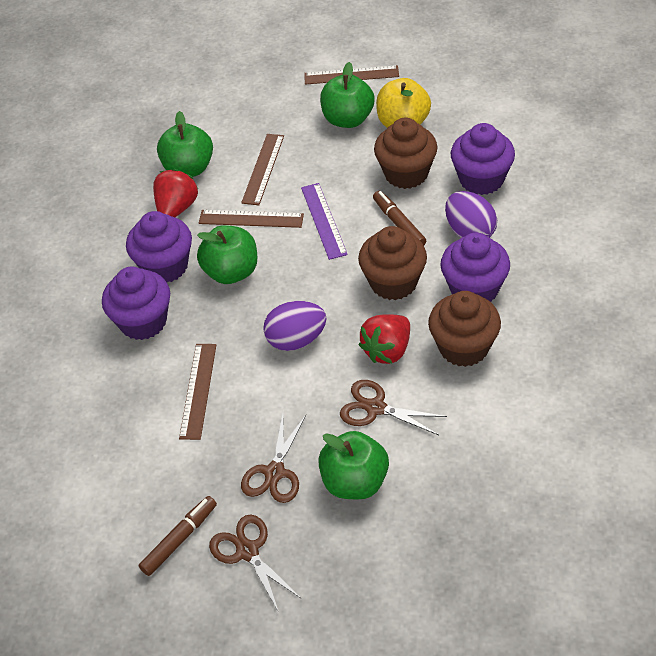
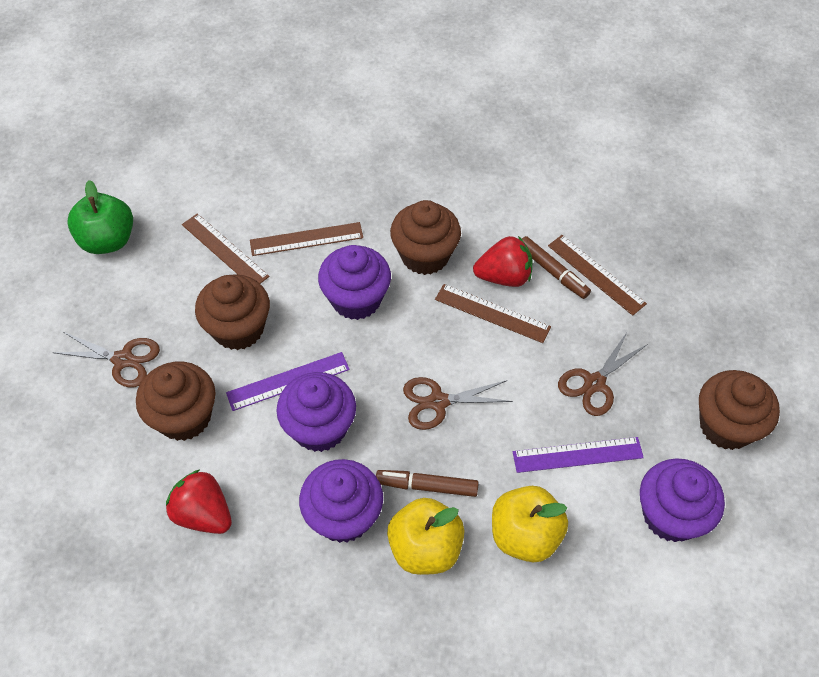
brown cupcake: [358,226,427,300] [374,118,437,189] [428,291,501,367] = 3 -> [136,362,215,441] [195,274,270,350] [390,200,461,275] [699,370,780,450] = 4
green apple: [157,111,213,177] [197,225,258,284] [318,431,389,499] [320,62,375,128] = 4 -> [67,180,133,254] = 1
purple egg: [263,301,326,351] [445,191,497,238] = 2 -> none = 0
purple ruler: [301,183,348,260] = 1 -> [226,352,350,411] [513,437,644,473] = 2
yellow apple: [376,78,431,128] = 1 -> [387,498,464,575] [492,486,568,563] = 2

